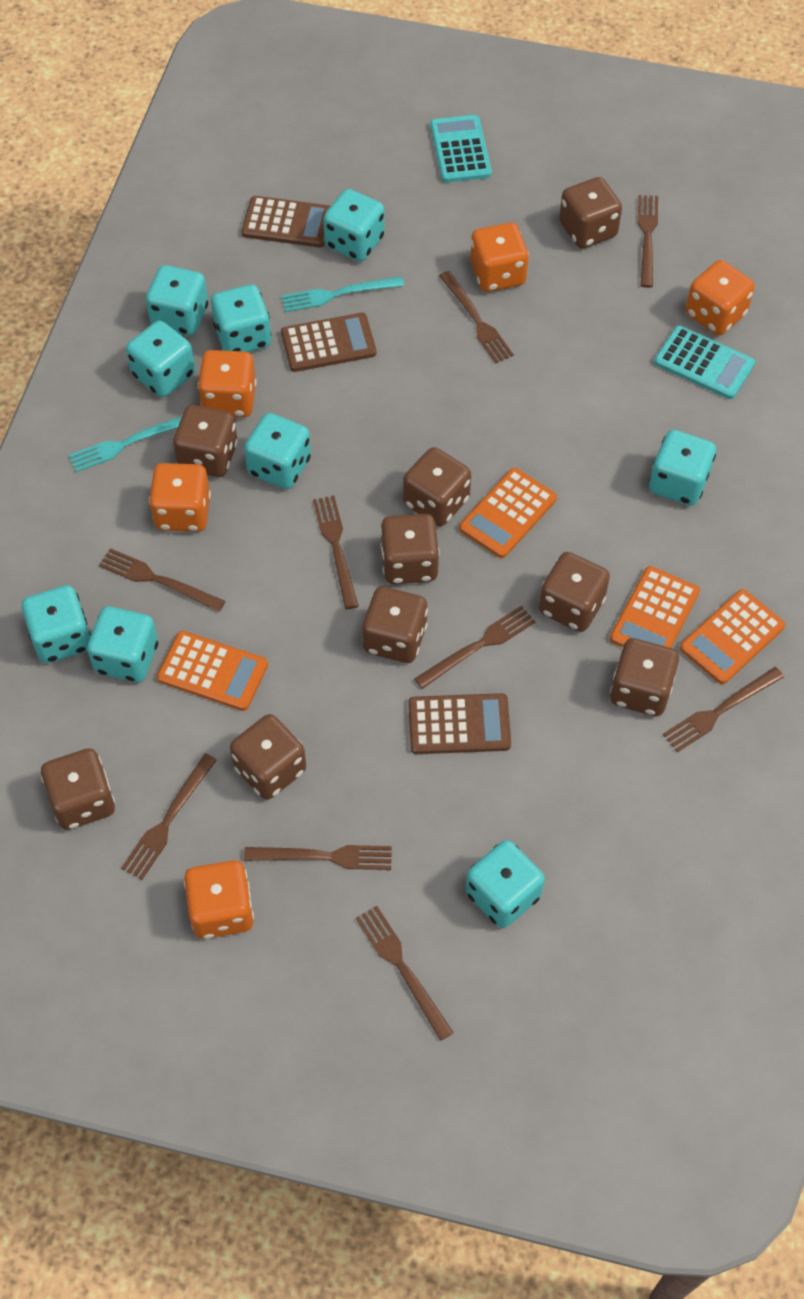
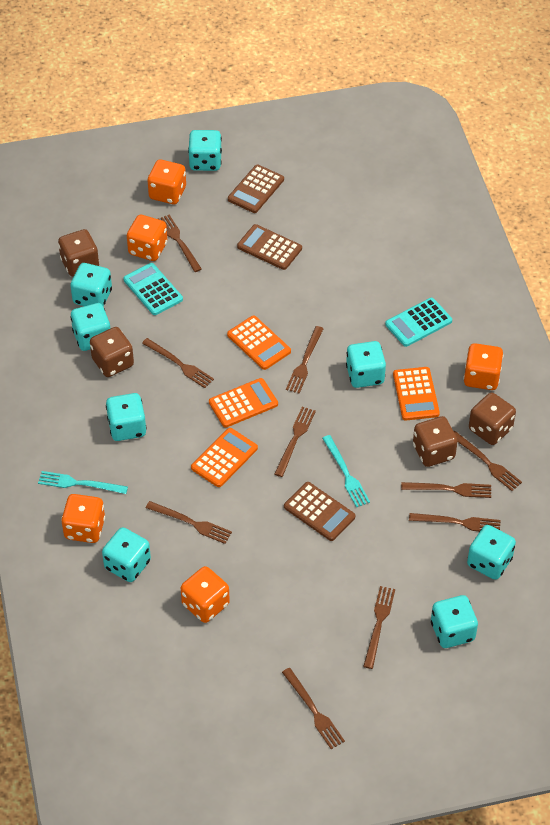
brown dice: [41,748,115,830] [173,405,238,477] [230,714,306,800] [362,587,428,663] [380,514,440,584] [403,447,471,526] [539,552,610,632] [559,177,622,249] [610,638,679,716] = 9 -> [58,229,99,277] [90,327,134,377] [413,416,458,467] [469,392,516,445] = 4
brown fork: [99,548,225,612] [121,753,217,880] [244,845,392,870] [313,495,359,609] [356,906,454,1041] [414,605,536,689] [439,271,514,364] [638,195,658,288] [663,667,784,752] = 9 -> [142,338,214,388] [146,501,232,544] [158,215,202,272] [274,407,316,477] [282,668,345,749] [286,326,324,394] [363,586,395,669] [401,482,491,498] [409,513,501,531] [454,431,522,491] = 10
turquoise dice: [22,585,91,663] [87,606,158,682] [126,321,195,397] [146,265,208,336] [211,284,271,352] [244,413,311,489] [323,189,385,262] [466,840,545,928] [649,430,716,506] = 9 -> [70,263,112,307] [70,303,110,351] [102,527,151,582] [106,393,147,441] [188,130,222,171] [346,341,386,388] [431,595,478,648] [467,525,516,580] = 8

